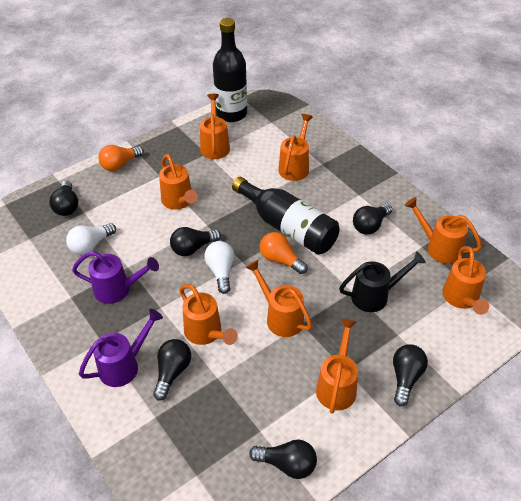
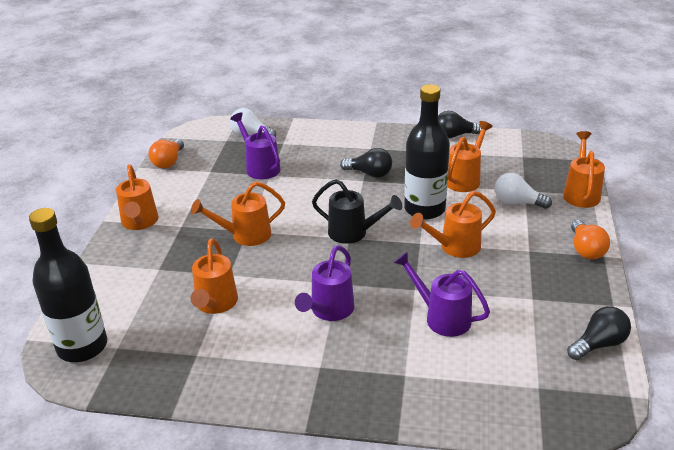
black light bulb: [49,181,78,216] [153,339,191,401] [170,227,221,256] [249,439,317,479] [353,204,392,235] [393,344,428,406] = 6 -> [340,148,392,178] [438,111,481,138] [567,306,631,360] = 3
orange watering can: [159,154,198,210] [179,284,238,345] [200,94,230,159] [245,260,312,337] [278,114,313,181] [316,319,358,414] [405,197,482,264] [443,246,489,315] = 8 -> [116,164,159,230] [190,238,238,314] [191,181,285,246] [410,191,496,258] [447,121,493,192] [563,131,605,208] = 6
purple watering can: [72,251,159,304] [79,309,163,387] = 2 -> [230,112,280,180] [295,245,355,321] [394,251,490,337] = 3

